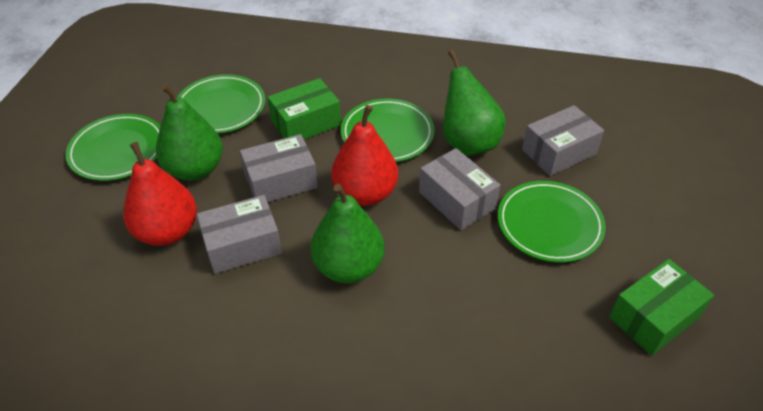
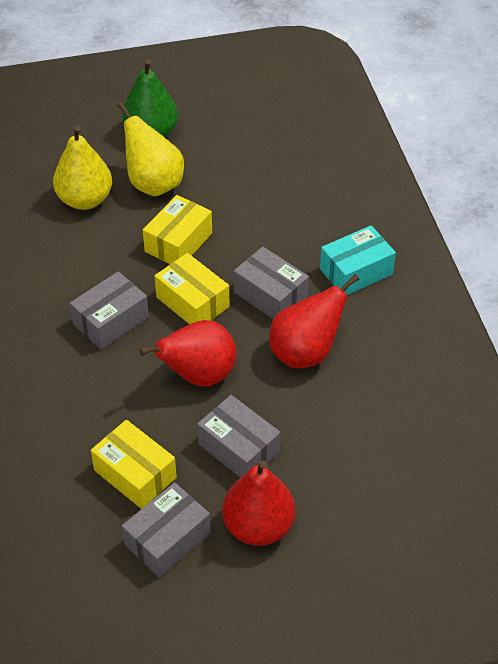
green box: [267,78,341,139] [609,259,714,356] = 2 -> none = 0
green pear: [156,84,223,181] [311,184,385,283] [443,50,506,156] = 3 -> [122,59,178,137] = 1
green plate: [66,114,160,181] [177,74,265,134] [341,98,434,162] [498,181,606,263] = 4 -> none = 0
red pear: [123,142,197,246] [331,105,398,206] = 2 -> [139,320,237,387] [222,461,295,546] [269,274,359,368] = 3
turquoise box: none = 0 -> [320,225,396,295] = 1
yellow box: none = 0 -> [91,420,177,509] [143,195,212,264] [154,253,230,324] = 3
yellow pear: none = 0 -> [53,125,112,210] [117,102,184,196] = 2

